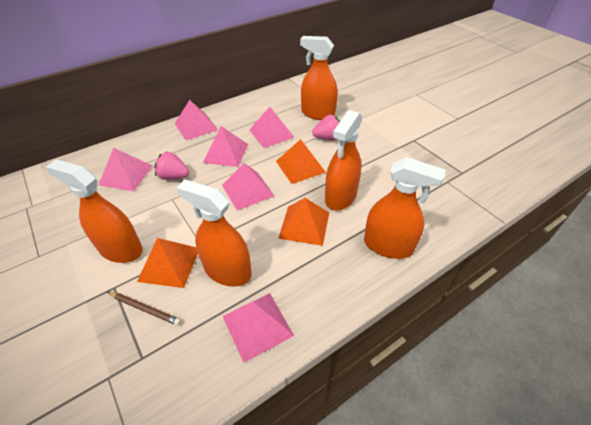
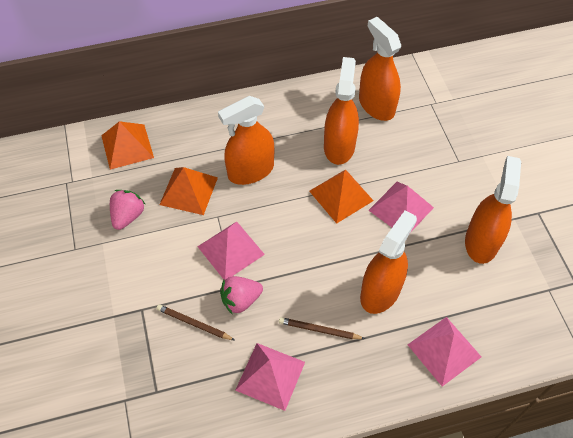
brown pencil: [108,292,181,326] = 1 -> [156,304,234,340] [279,317,365,339] = 2
pink pyramid: [99,148,152,191] [175,100,218,140] [203,126,248,167] [222,163,274,211] [223,293,294,363] [249,107,295,148] = 6 -> [197,221,265,280] [235,343,305,411] [368,182,434,233] [408,317,481,386] = 4

